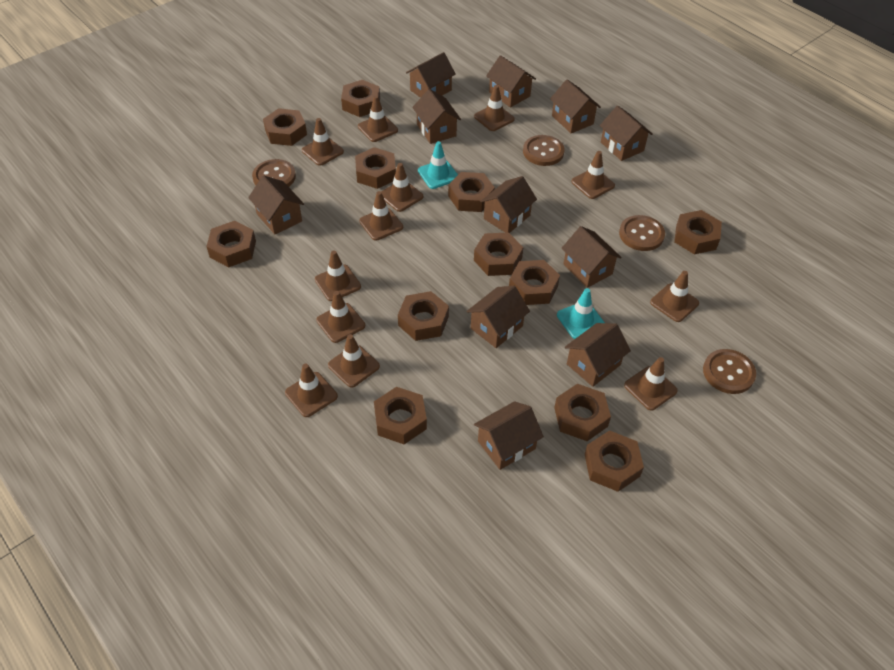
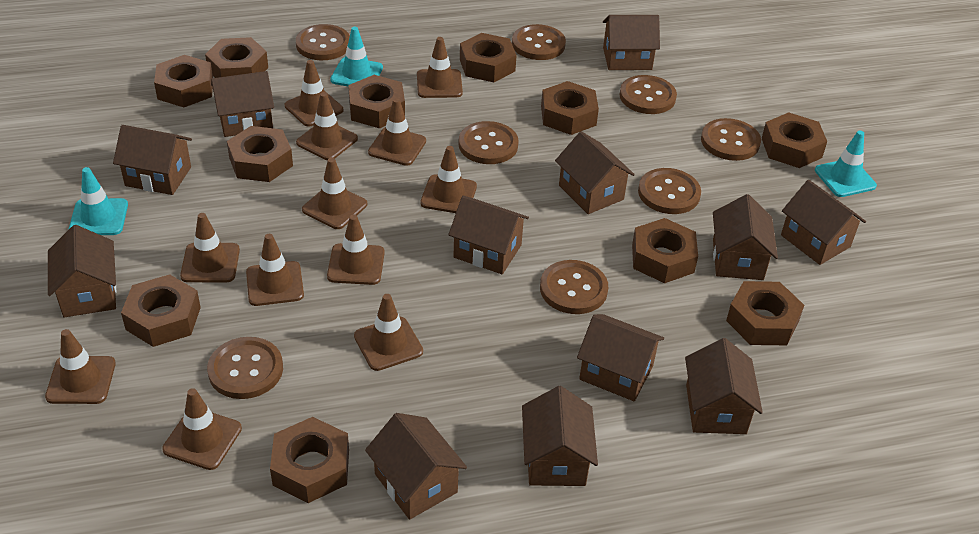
brown button: [252,159,296,187] [523,135,565,166] [619,215,665,251] [703,349,756,394] = 4 -> [207,337,283,399] [296,24,350,60] [459,121,519,164] [512,24,566,60] [540,260,608,314] [620,75,677,114] [638,168,701,214] [701,118,761,161] = 8
brown house: [248,176,304,235] [406,52,456,98] [412,89,461,144] [466,286,530,348] [474,401,544,470] [480,176,537,233] [486,55,536,107] [550,79,601,133] [562,226,622,288] [565,323,631,387] [600,106,652,161] = 11 -> [48,225,116,317] [113,125,192,195] [211,71,274,137] [365,413,467,520] [448,196,529,274] [522,386,598,486] [555,131,635,214] [577,314,664,401] [603,15,660,70] [685,338,763,434] [713,194,778,280] [781,180,866,265] = 12
brown nut: [206,221,256,267] [263,108,307,146] [341,80,380,117] [355,147,396,189] [374,387,427,444] [398,291,449,341] [448,172,495,212] [474,232,523,276] [509,260,560,305] [554,384,611,441] [585,430,644,492] [674,210,722,255] = 12 -> [121,274,201,347] [154,55,213,107] [205,37,268,78] [227,126,293,182] [270,417,349,503] [348,75,405,129] [460,33,517,82] [541,81,599,135] [632,218,698,283] [726,281,804,345] [762,112,827,168] = 11
turquoise traffic cone: [418,141,458,189] [557,288,605,339] = 2 -> [69,167,128,235] [330,27,383,86] [815,131,877,197] = 3

